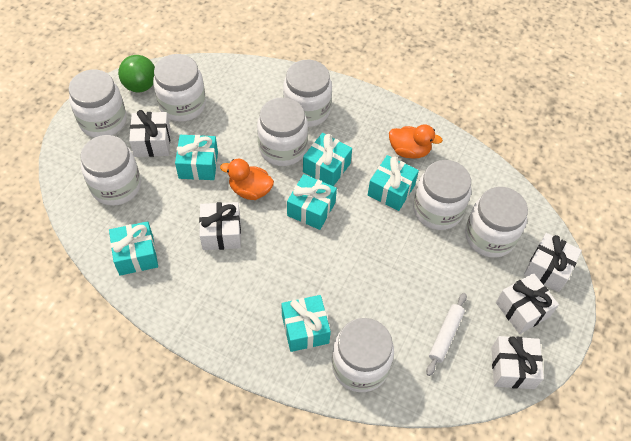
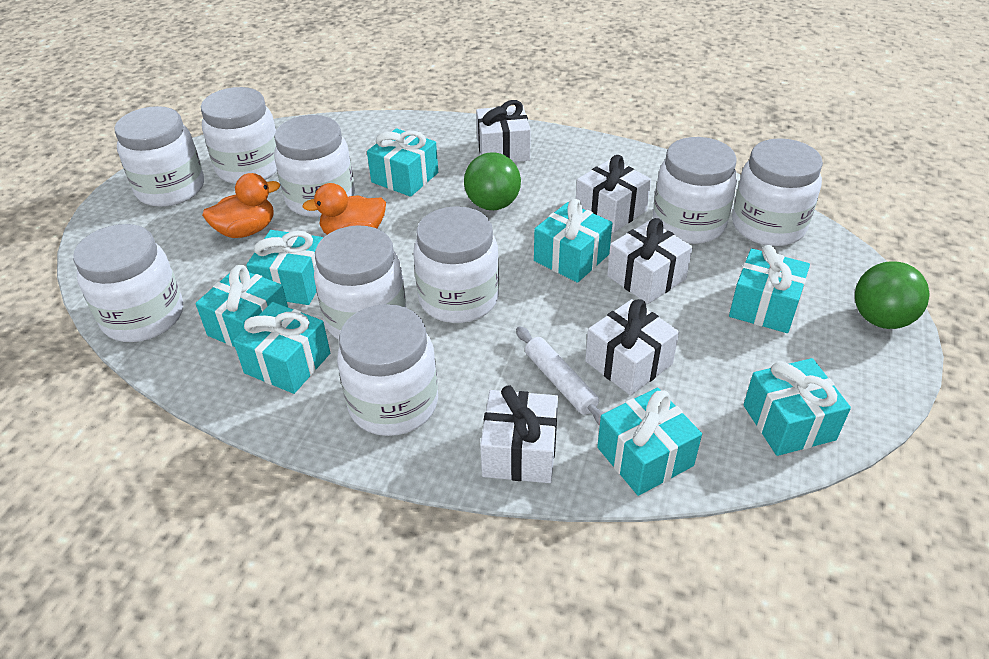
green ball: [118,55,155,92] = 1 -> [464,152,521,210] [855,261,930,329] = 2
turquoise gift: [109,221,158,276] [175,135,218,180] [281,295,331,352] [287,174,337,230] [303,133,352,186] [368,155,419,211] = 6 -> [195,265,288,347] [233,302,330,394] [246,230,323,305] [367,128,438,197] [534,199,612,283] [597,388,702,496] [729,245,810,333] [743,358,851,456] = 8
white jar: [69,70,127,137] [80,135,141,206] [153,54,206,122] [257,97,308,166] [283,60,332,127] [332,318,394,392] [413,160,471,230] [465,187,528,258] = 8 -> [73,224,183,342] [115,106,204,207] [201,87,277,184] [274,115,355,217] [314,225,406,340] [337,304,438,436] [413,206,499,323] [653,137,737,244] [732,138,823,246] = 9

